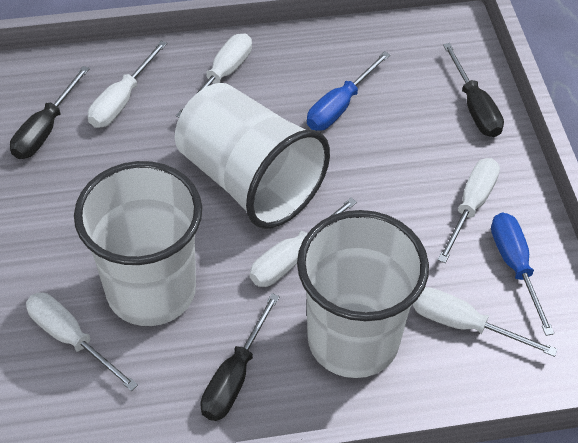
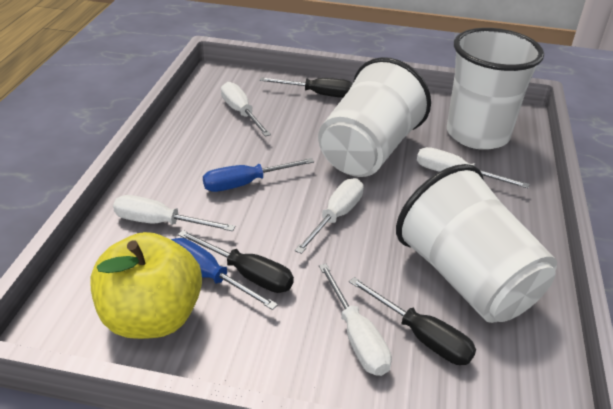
white screwdriver: [26,293,138,391] [88,41,167,128] [176,33,252,118] [250,198,357,287] [413,287,558,357] [437,158,500,263] = 6 -> [113,195,235,231] [221,82,271,137] [295,178,364,254] [319,264,392,376] [417,147,530,188] = 5
yellow apple: none = 0 -> [90,232,202,339] = 1

